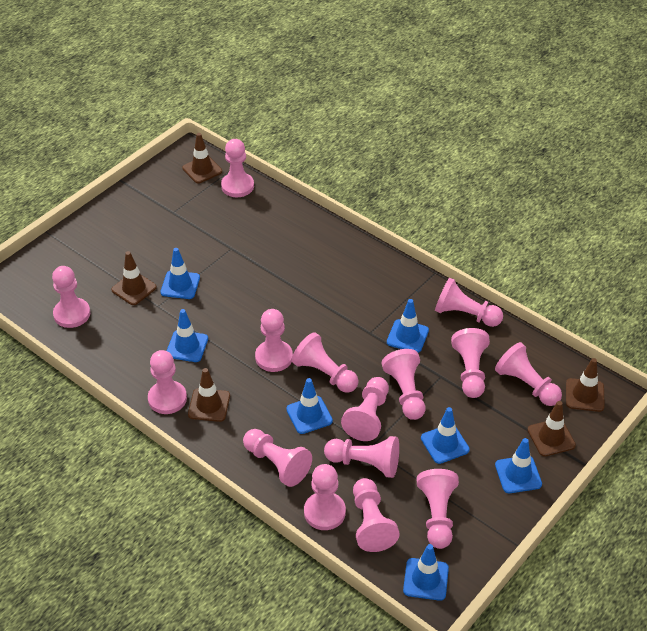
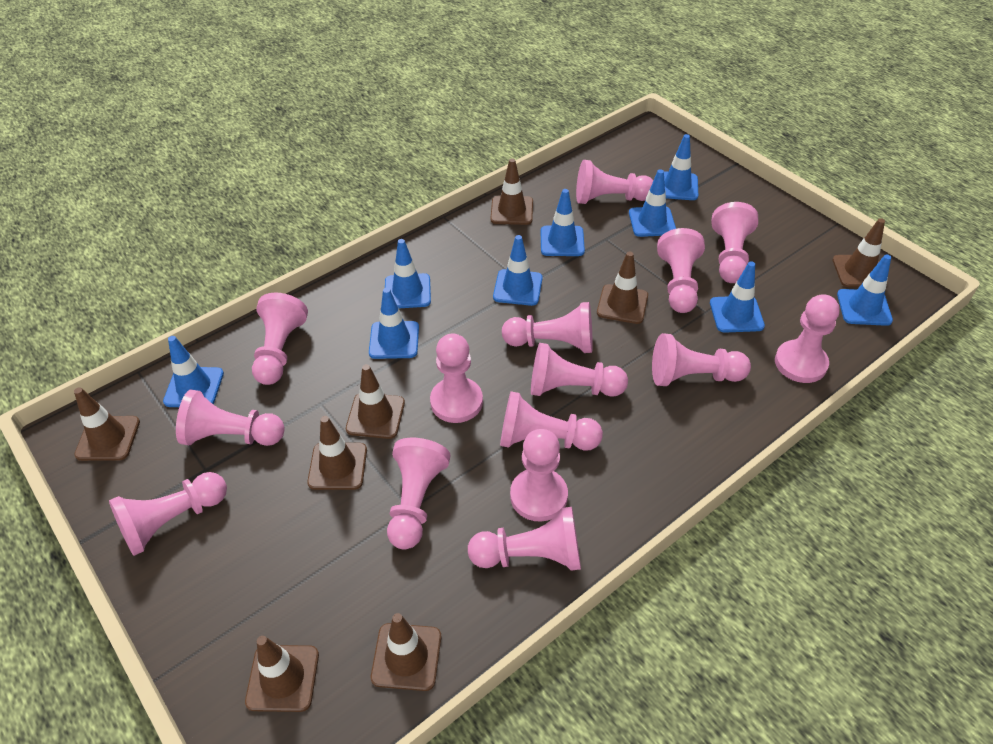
blue traffic cone: [160,248,200,299] [167,309,208,362] [286,378,333,434] [387,299,429,353] [403,544,449,601] [421,407,470,464] [495,438,542,493] = 7 -> [163,336,224,407] [369,288,419,359] [385,239,431,308] [493,235,543,306] [541,189,585,256] [629,169,676,237] [664,134,698,200] [710,262,765,333] [837,254,893,326] = 9
brown traffic cone: [111,251,157,305] [182,133,222,183] [188,368,230,422] [528,401,576,457] [566,358,605,412] = 5 -> [74,387,140,461] [245,636,319,712] [307,416,367,490] [346,364,405,439] [371,613,441,691] [490,158,533,225] [597,251,648,324] [832,218,888,287] = 8

